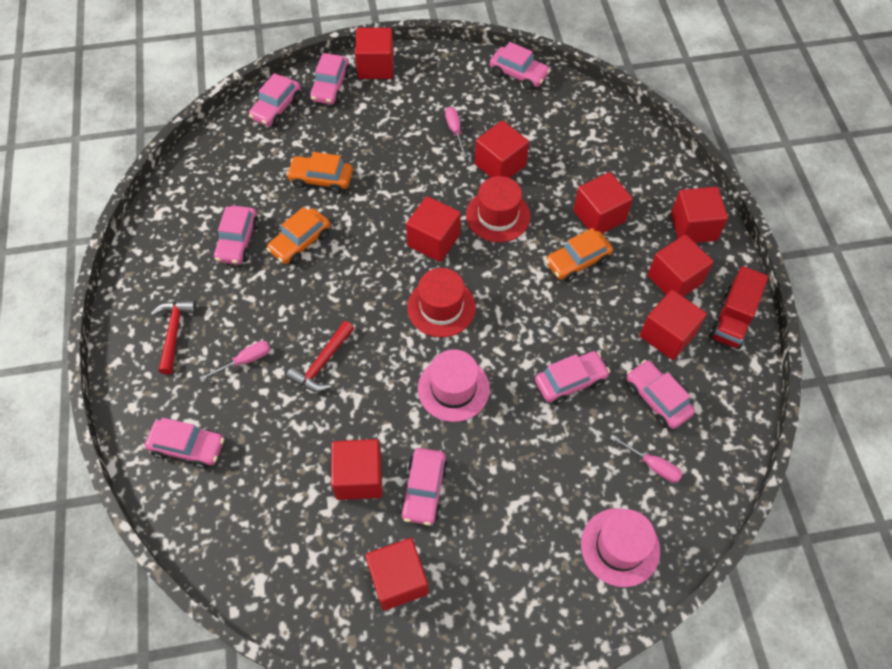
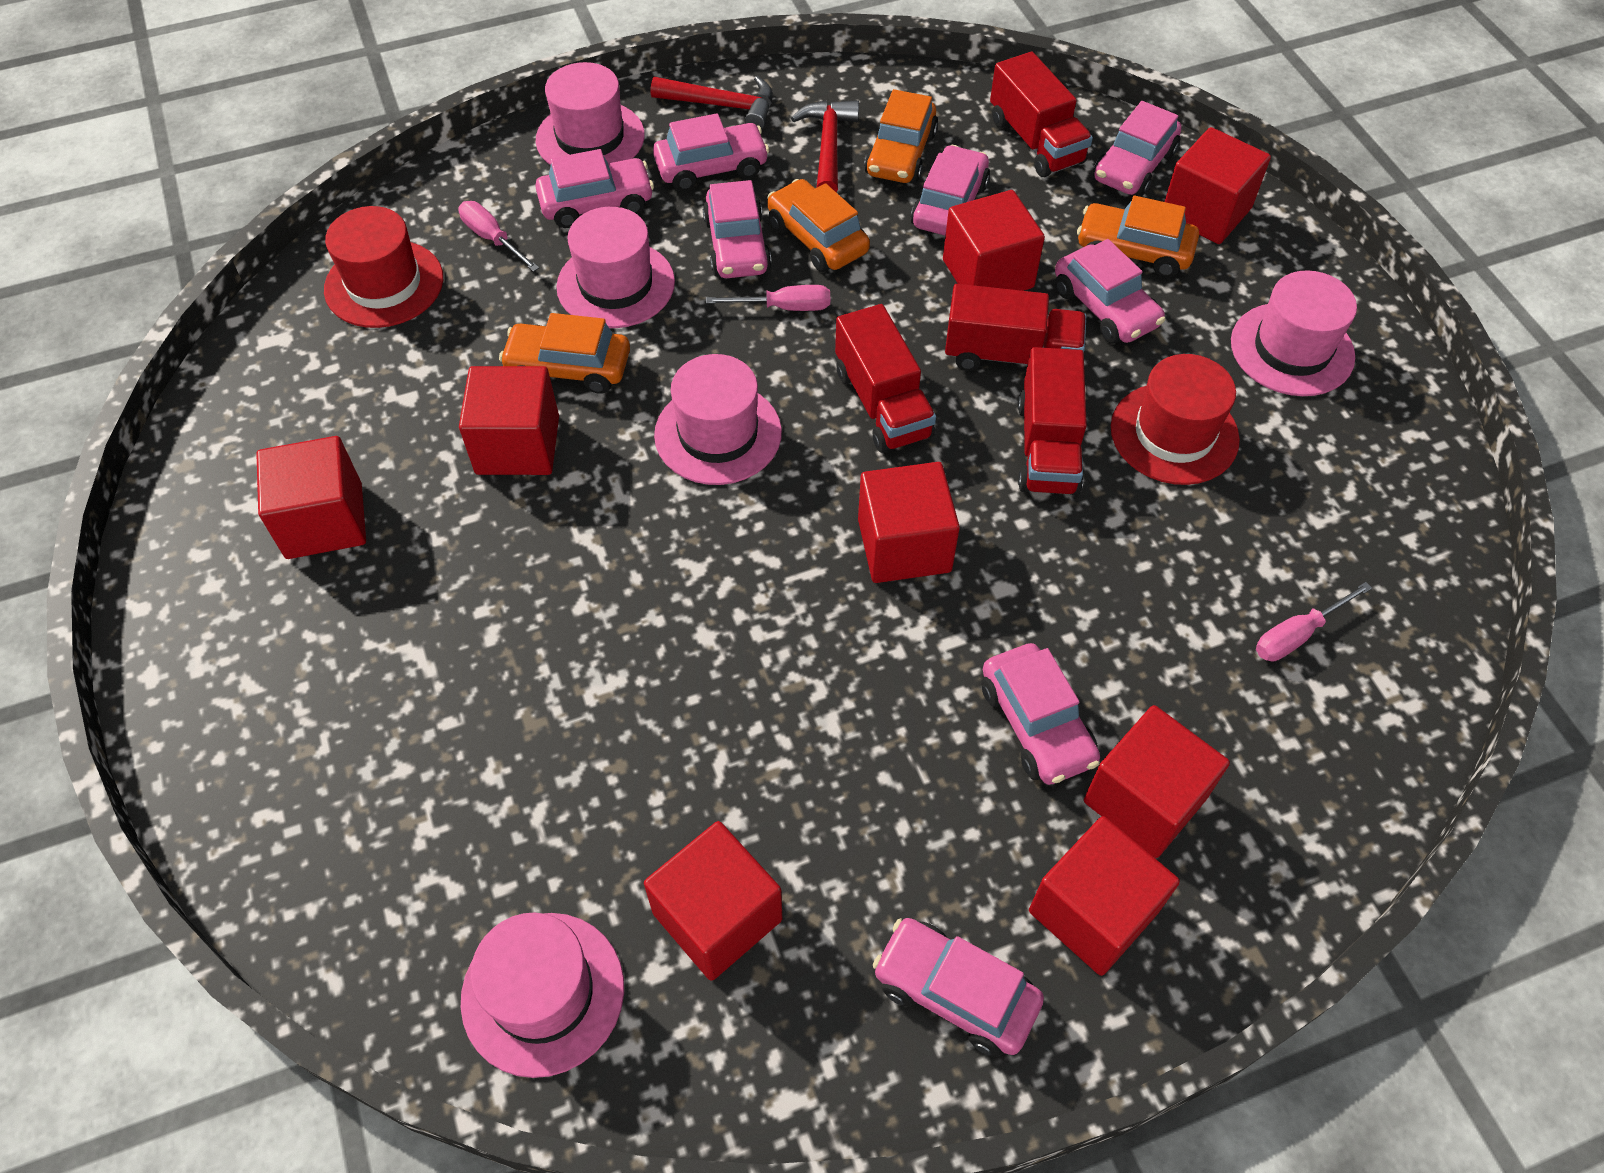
orange car: [266,207,330,265] [286,152,353,194] [545,228,613,282] = 3 -> [499,313,630,394] [767,179,870,272] [864,89,938,183] [1077,196,1199,277] = 4
pink hat: [418,349,490,422] [581,508,660,587] = 2 -> [461,913,624,1078] [536,62,645,165] [556,207,675,328] [654,354,782,485] [1231,270,1357,396] = 5
red cube: [331,439,382,500] [355,28,394,79] [365,538,429,611] [406,196,461,262] [475,120,529,178] [573,172,633,233] [640,290,707,360] [648,234,714,297] [671,187,728,243] = 9 -> [256,436,366,559] [459,366,559,475] [644,821,783,981] [858,462,960,583] [943,190,1045,291] [1029,816,1180,976] [1084,705,1230,858] [1165,127,1271,244] = 8
red truck: [709,266,768,349] = 1 -> [835,304,936,453] [945,284,1086,371] [990,51,1093,177] [1018,347,1087,495] = 4

